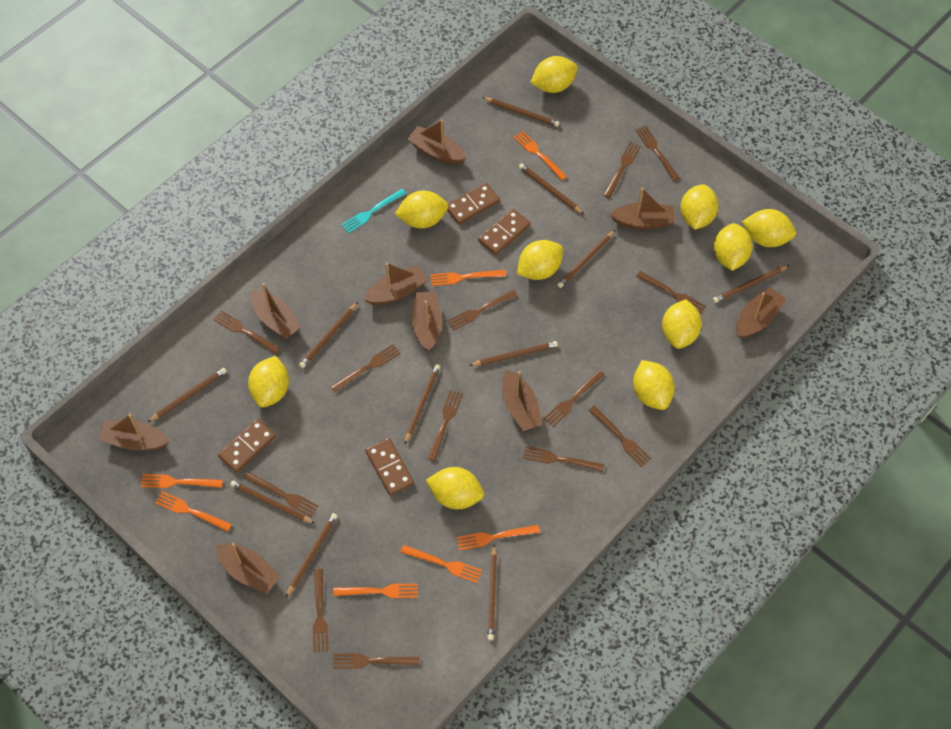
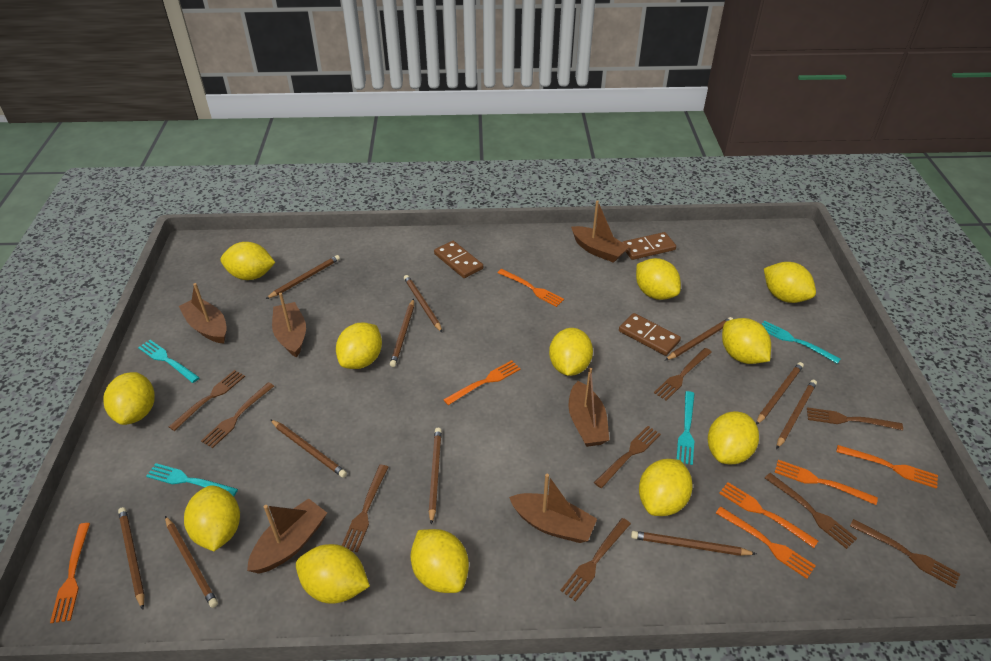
brown boat: [98,414,170,451] [216,543,281,594] [251,283,302,339] [363,263,428,305] [407,119,466,164] [412,291,442,351] [502,370,543,431] [610,188,675,229] [736,287,786,338] = 9 -> [179,283,227,344] [247,499,327,574] [272,293,306,357] [509,474,597,543] [568,368,609,447] [571,200,629,263] = 6
brown domino: [218,418,276,473] [365,438,414,495] [447,183,500,224] [478,209,531,255] = 4 -> [434,241,483,278] [619,313,681,356] [622,232,676,260] = 3
brown fork: [213,310,281,354] [244,472,319,518] [313,569,328,652] [331,344,401,393] [333,653,420,669] [428,390,463,461] [447,290,518,331] [523,446,604,472] [544,370,605,427] [588,406,652,467] [604,142,641,198] [635,126,680,181] [636,271,706,315] = 13 -> [169,370,245,431] [201,382,274,448] [342,465,388,552] [560,518,631,602] [594,426,661,488] [654,348,712,401] [765,473,857,549] [807,407,903,430] [850,519,960,588] = 9
turquoise fork: [341,189,406,233] = 1 -> [138,340,200,383] [146,463,238,496] [676,391,695,465] [762,320,841,364] = 4
yellow lemon: [248,356,289,408] [395,191,448,228] [426,467,484,509] [517,240,563,280] [530,56,578,93] [633,360,675,410] [662,299,702,349] [680,184,719,230] [714,223,753,271] [742,209,796,247] = 10 -> [103,372,155,425] [184,485,240,551] [220,242,276,280] [296,544,370,604] [336,323,382,369] [410,529,469,593] [549,328,593,376] [636,258,681,300] [639,459,693,516] [708,411,759,464] [722,318,771,364] [764,262,816,303] = 12

